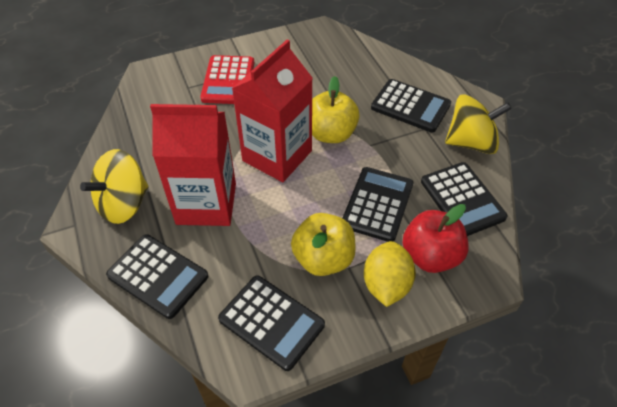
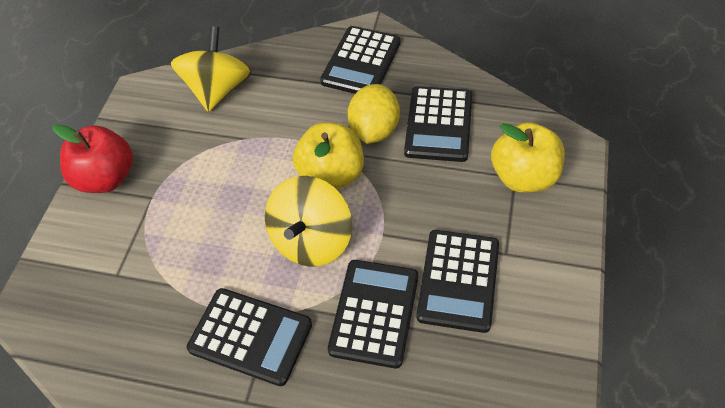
red calculator: [200,55,254,104] = 1 -> none = 0
red carton: [150,104,236,226] [232,39,313,182] = 2 -> none = 0

